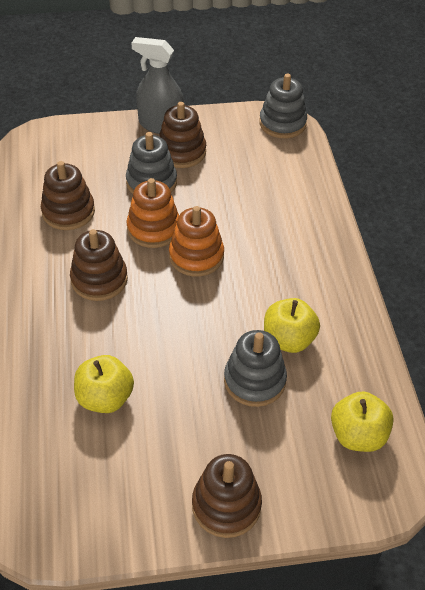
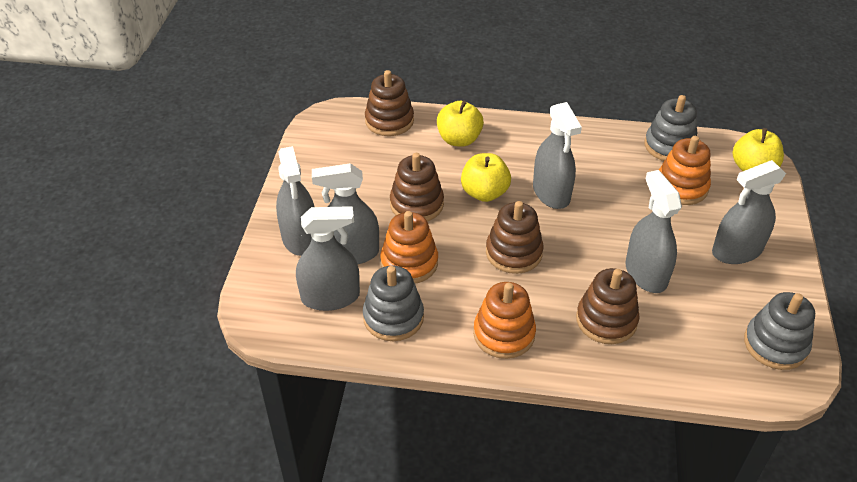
grey spray bottle: [131,37,184,134] = 1 -> [276,146,315,256] [296,206,360,311] [312,163,379,264] [533,102,582,209] [625,170,682,293] [712,160,786,264] = 6
orange stacking toy: [126,178,179,248] [169,206,224,277] = 2 -> [380,211,438,284] [473,282,536,359] [659,136,711,205] = 3

